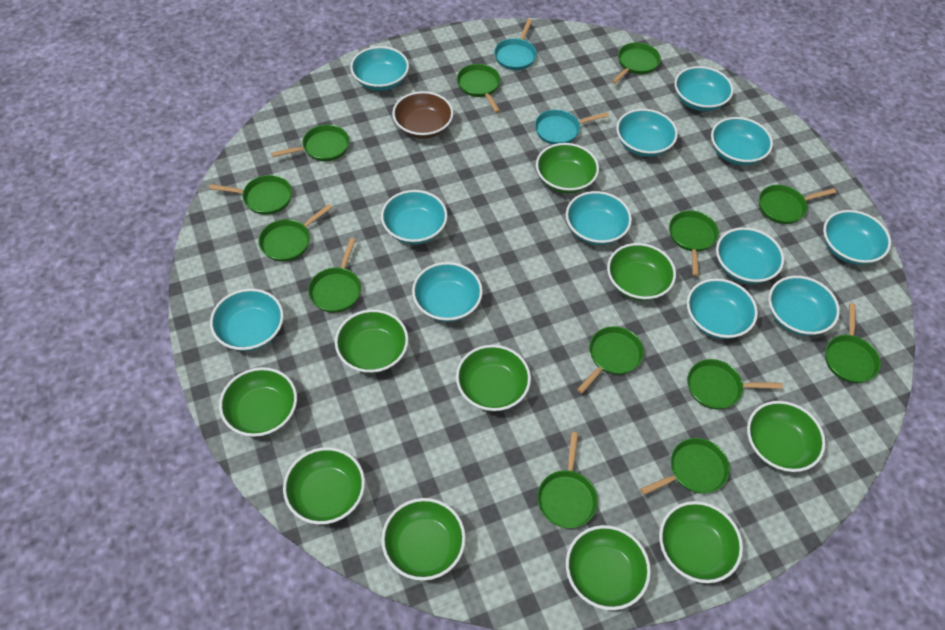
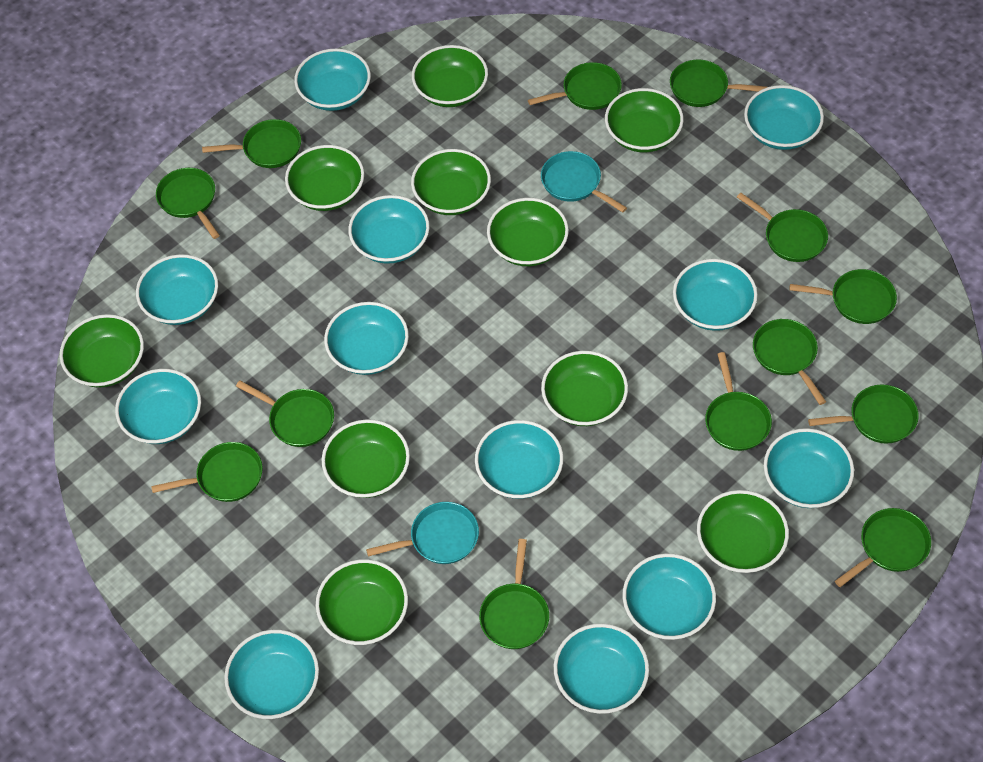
brown bowl: [392,91,453,139] = 1 -> none = 0

